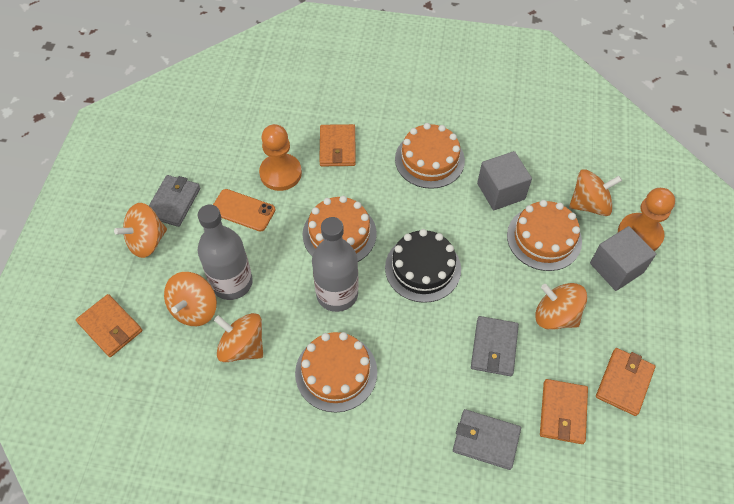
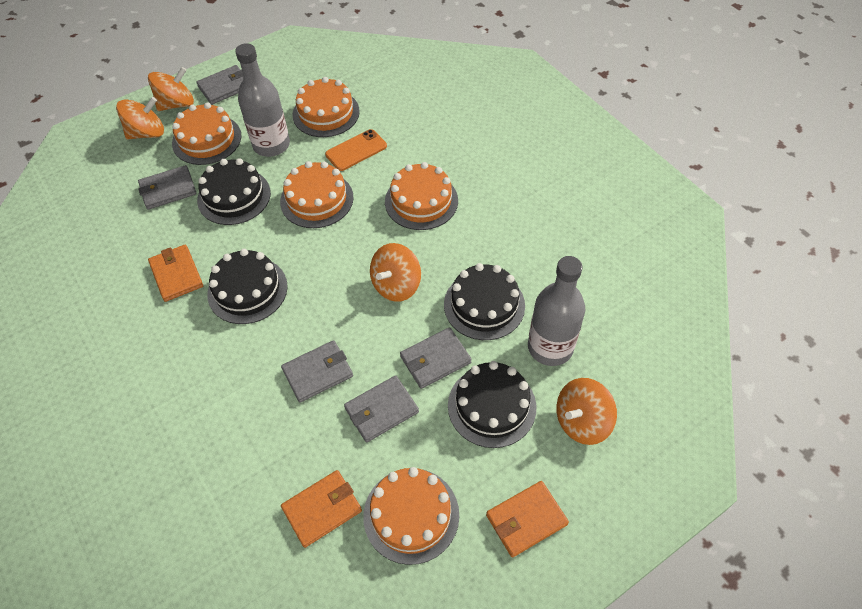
black cake: [385,229,461,303] = 1 -> [197,158,271,225] [207,249,288,324] [444,263,525,340] [448,361,536,448] = 4
grey cube: [477,151,532,210] [590,226,656,291] = 2 -> none = 0
grey wallet: [149,175,200,227] [453,409,521,470] [471,316,519,376] = 3 -> [138,165,196,210] [196,65,243,105] [281,340,353,403] [344,375,419,442] [400,327,472,389] = 5
orange cake: [295,332,377,413] [303,196,377,262] [395,123,465,189] [507,200,582,271] = 4 -> [172,102,242,165] [280,161,353,228] [293,77,360,137] [363,467,459,565] [385,162,458,230] = 5
orange pawn: [259,124,302,191] [618,188,675,251] = 2 -> none = 0
orange spinning top: [114,203,167,258] [164,272,217,326] [214,313,263,363] [535,283,587,330] [569,169,622,216] = 5 -> [116,97,164,139] [148,67,194,111] [370,243,421,302] [556,378,617,445] = 4
orange wallet: [76,294,142,357] [319,124,356,166] [540,379,588,444] [596,348,655,416] = 4 -> [148,245,203,302] [281,470,362,548] [486,481,569,557] = 3

